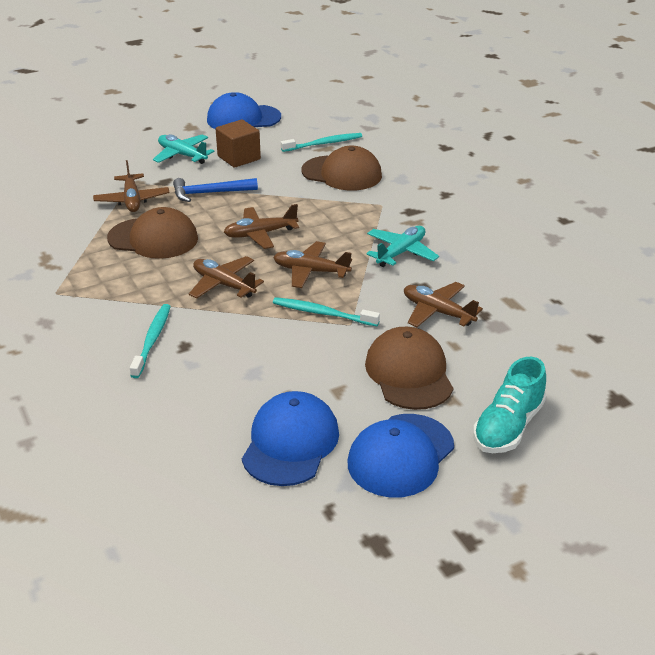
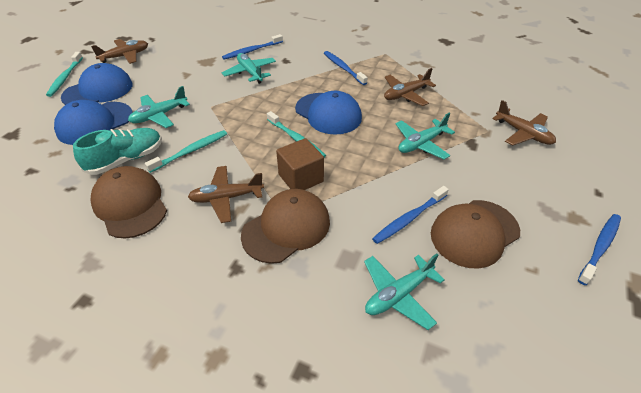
blue hammer: [173,178,258,202] = 1 -> none = 0
blue toothbrush: none = 0 -> [222,34,283,60] [324,51,368,85] [372,186,449,244] [578,214,621,285] = 4
brown plane: [93,160,169,212] [189,256,264,299] [224,204,299,249] [273,241,352,288] [404,282,483,327] = 5 -> [91,39,148,64] [188,166,264,223] [384,68,436,106] [492,100,556,146] = 4
turquoise plane: [153,134,215,164] [366,226,439,267] = 2 -> [128,86,190,128] [222,53,276,84] [364,254,445,330] [395,113,455,159] = 4

